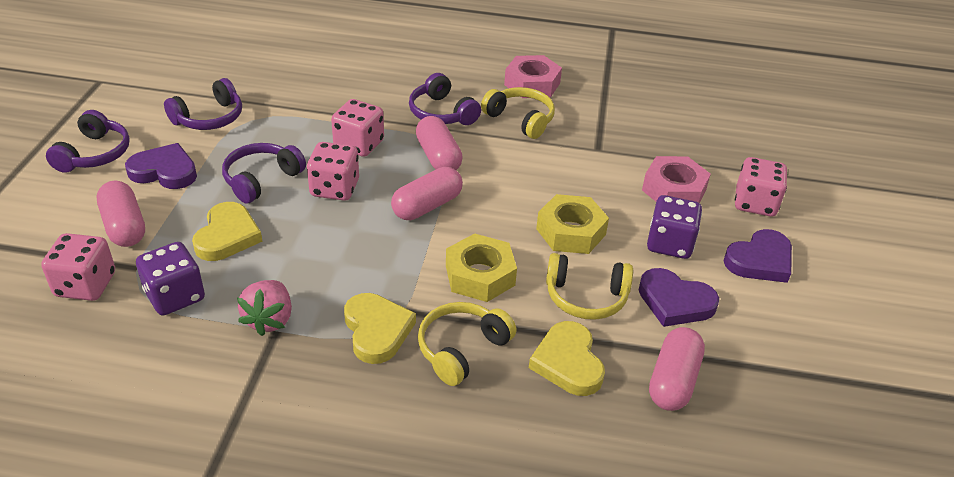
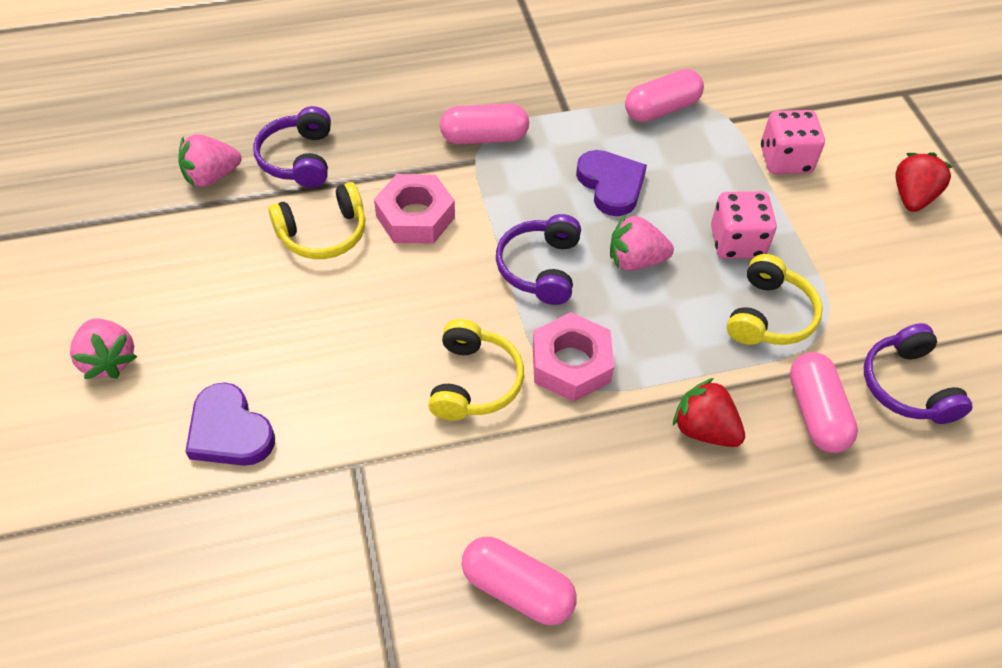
pink dice: [41,233,115,301] [307,142,359,201] [331,99,384,157] [735,157,787,217] = 4 -> [711,191,777,259] [761,110,825,174] = 2
pink strawberry: [237,280,292,336] = 1 -> [70,319,137,379] [178,134,242,188] [610,214,674,271] = 3
purple dice: [136,242,205,315] [647,195,702,259] = 2 -> none = 0
purple headphones: [46,110,130,173] [164,78,242,130] [222,143,306,204] [409,73,481,125] = 4 -> [253,106,331,188] [496,214,581,305] [864,323,972,424] = 3
purple heart: [125,143,197,189] [639,268,719,327] [724,229,792,283] = 3 -> [185,382,275,466] [576,150,647,216] = 2
red strawberry: none = 0 -> [673,378,745,447] [896,152,953,212] = 2
yellow heart: [192,202,262,261] [344,293,416,364] [529,321,605,396] = 3 -> none = 0
yellow nut: [446,233,517,302] [536,194,609,254] = 2 -> none = 0

